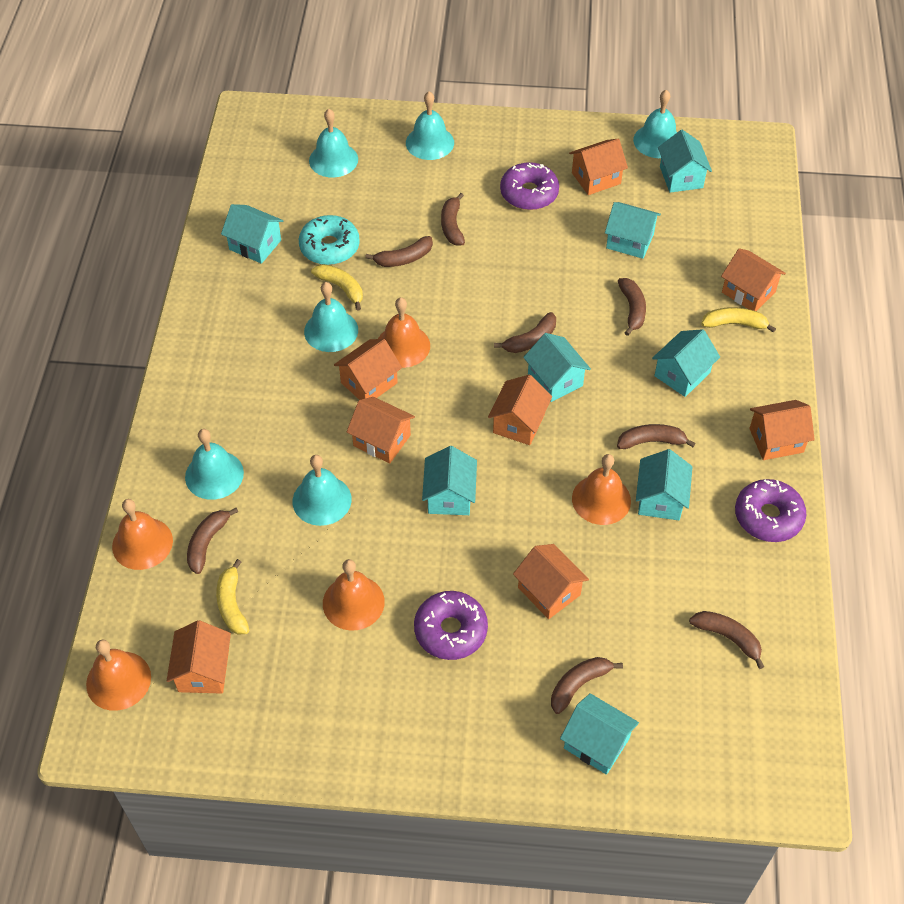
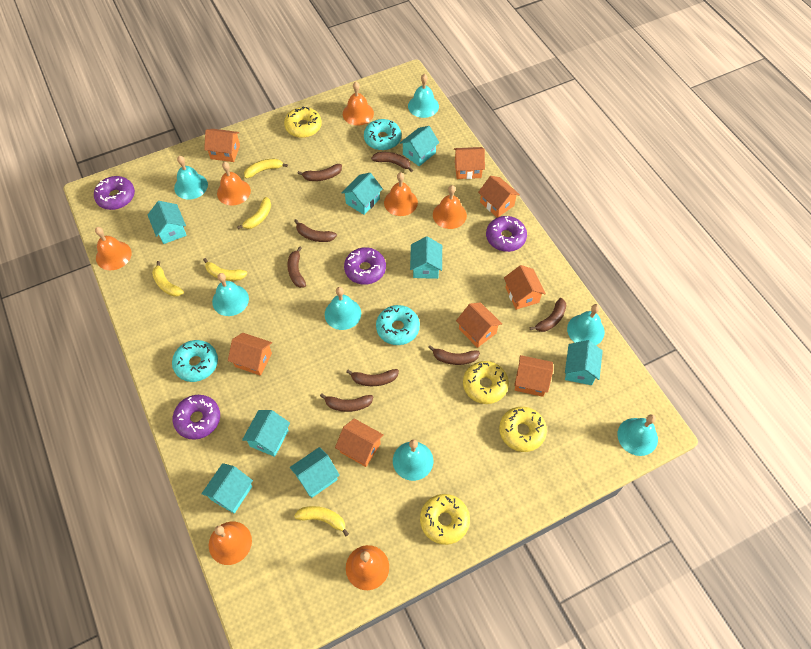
orange bell: [86,639,151,711] [112,499,173,570] [323,559,385,631] [378,298,430,368] [572,454,631,525] = 5 -> [95,227,132,270] [209,522,252,565] [217,162,251,206] [343,82,374,126] [346,545,389,590] [384,172,418,216] [433,185,467,229] = 7
purple donut: [414,591,488,660] [500,162,559,210] [735,479,806,542] = 3 -> [94,176,135,210] [173,395,220,440] [344,247,386,285] [486,216,527,252] = 4
turquoise bell: [185,429,244,500] [293,455,352,526] [304,282,358,352] [309,109,358,178] [406,91,454,160] [633,90,677,158] = 6 -> [174,156,208,200] [212,273,249,316] [325,287,361,330] [393,440,433,481] [408,74,439,118] [567,304,605,345] [617,414,658,456] = 7
turquoise donut: [299,215,360,265] = 1 -> [172,340,218,382] [364,119,401,150] [376,305,420,345] = 3
yellow banana: [216,559,249,635] [311,264,363,311] [701,307,776,333] = 3 -> [152,261,184,297] [203,258,247,281] [237,197,271,229] [244,159,288,178] [294,506,349,536] = 5
yellow donut: none = 0 -> [284,106,322,138] [420,494,470,545] [463,361,509,404] [499,407,547,452] = 4

